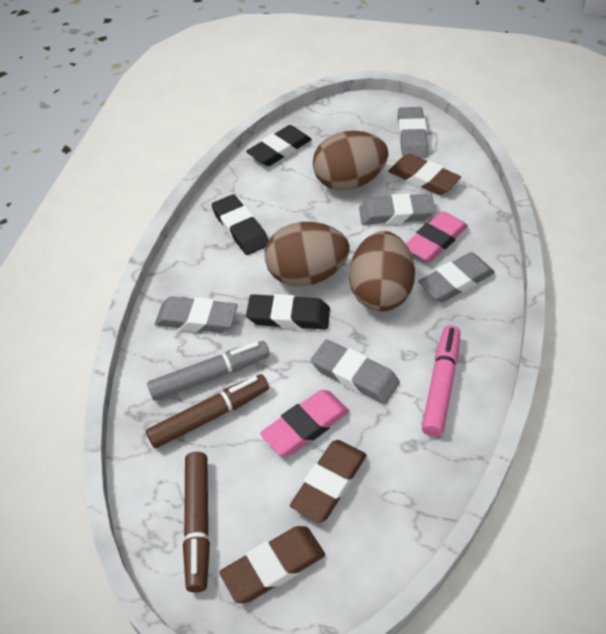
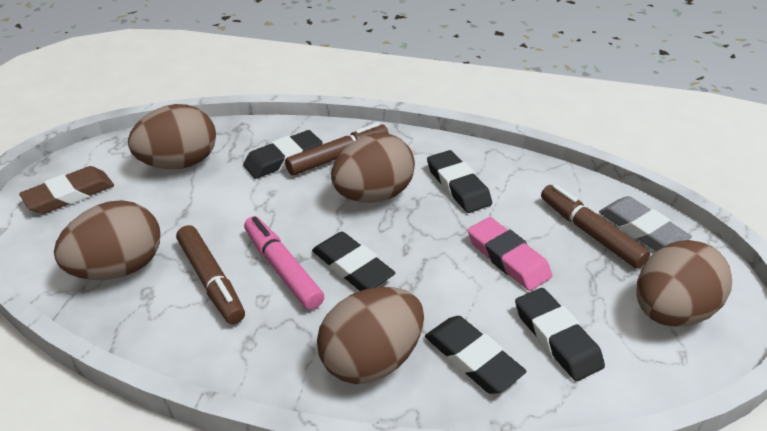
black eraser: [211,194,269,255] [246,125,312,166] [246,294,330,330] = 3 -> [243,130,322,179] [312,232,395,291] [425,316,526,394] [427,150,492,213] [515,288,605,381] = 5
brown egg: [265,222,350,286] [313,131,389,191] [349,231,415,311] = 3 -> [54,200,160,280] [128,104,216,169] [317,287,424,384] [331,133,415,203] [636,240,732,327] = 5
brown eraser: [219,526,325,603] [290,440,366,523] [388,154,461,195] = 3 -> [19,166,114,214] = 1
brown marker: [146,374,269,448] [183,452,210,593] = 2 -> [176,225,245,324] [285,123,389,175] [541,184,650,268] = 3
grey eraser: [155,297,238,333] [311,340,400,404] [359,193,435,225] [398,107,428,158] [418,252,495,302] = 5 -> [599,196,692,251] = 1
grey marker: [147,341,270,401] = 1 -> none = 0
pink eraser: [260,390,350,456] [406,211,468,262] = 2 -> [468,217,552,291] = 1

